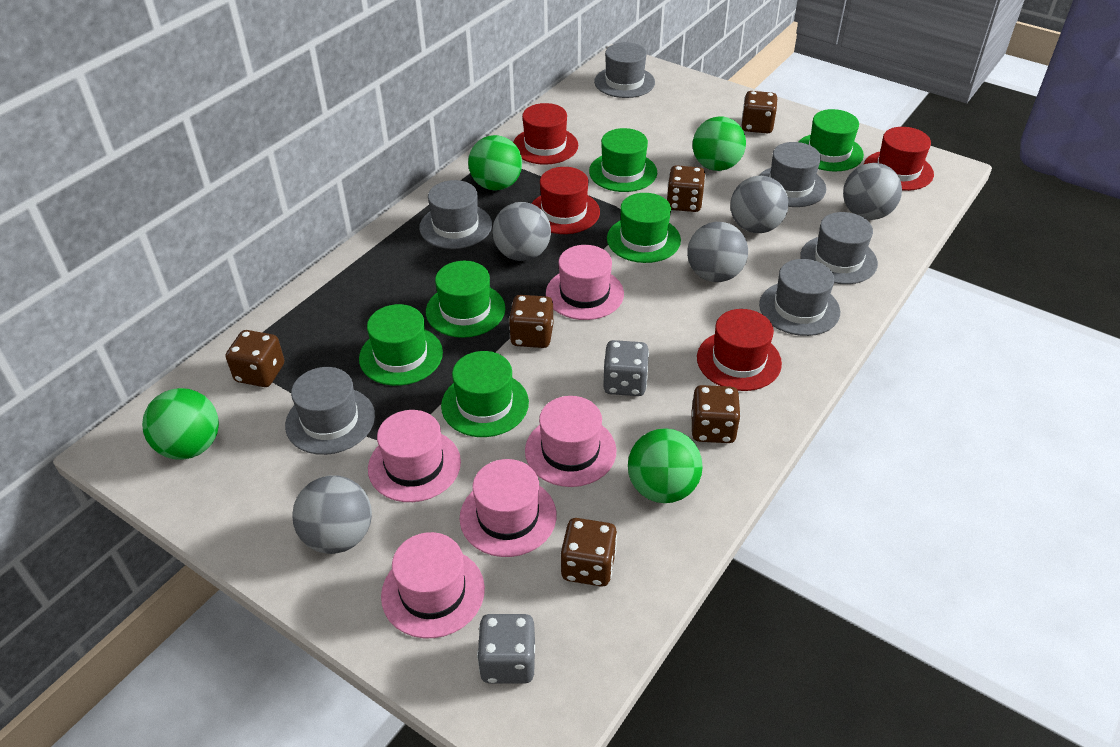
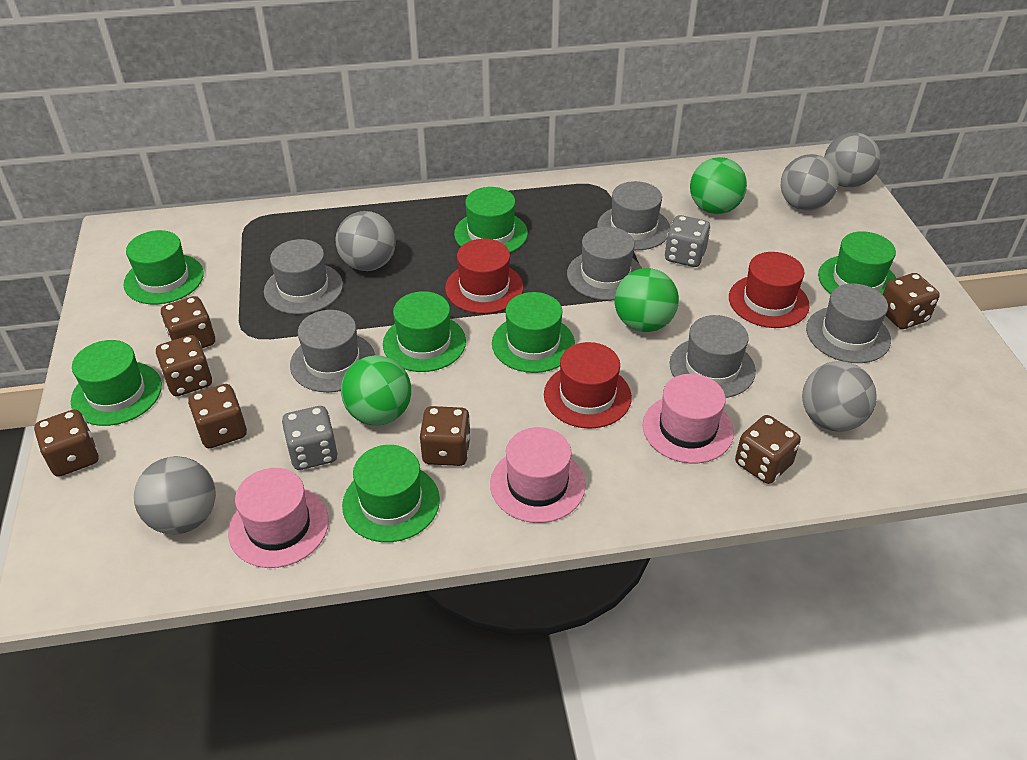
brown dice: [226,330,284,387] [509,295,553,348] [561,518,617,587] [666,165,706,212] [691,385,741,443] [741,91,777,133] = 6 -> [34,409,99,477] [156,335,212,396] [161,296,215,348] [188,384,247,448] [419,406,471,466] [735,415,801,484] [883,273,940,329] = 7
green ball: [142,388,219,460] [468,135,522,191] [628,428,703,503] [693,116,746,171] = 4 -> [341,355,411,425] [615,268,679,332] [690,157,747,214] = 3
green hat: [359,304,443,386] [426,261,505,338] [441,351,529,437] [589,128,657,192] [607,193,681,263] [799,109,864,172] = 6 -> [71,340,162,426] [123,230,204,304] [342,445,440,542] [383,291,466,372] [454,187,528,253] [492,292,575,373] [818,231,896,295] = 7
pink hat: [368,410,461,502] [381,532,485,638] [460,459,557,557] [525,396,616,487] [546,245,624,320] = 5 -> [228,468,329,568] [490,427,586,523] [643,374,734,463] = 3
red hat: [513,103,578,165] [531,167,600,234] [697,309,782,391] [864,127,934,191] = 4 -> [445,239,523,314] [544,342,632,429] [729,252,810,328] = 3

